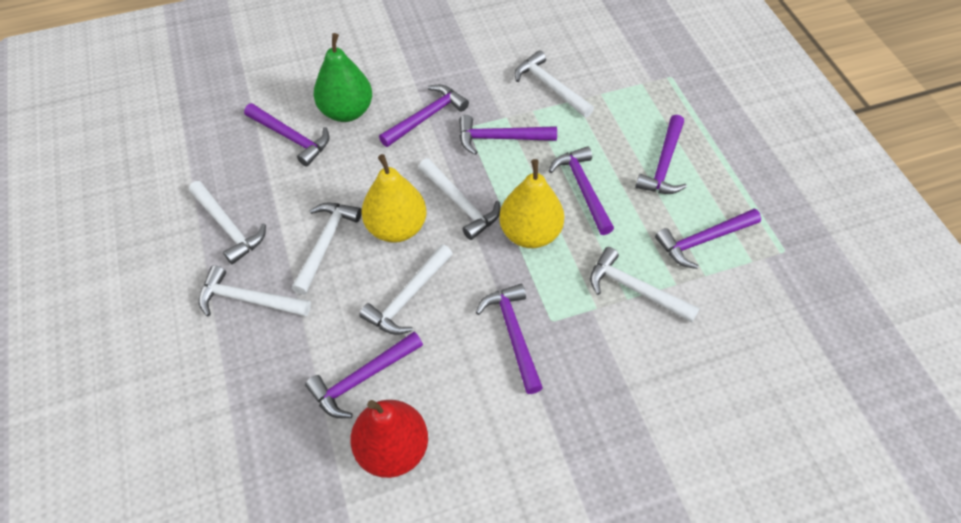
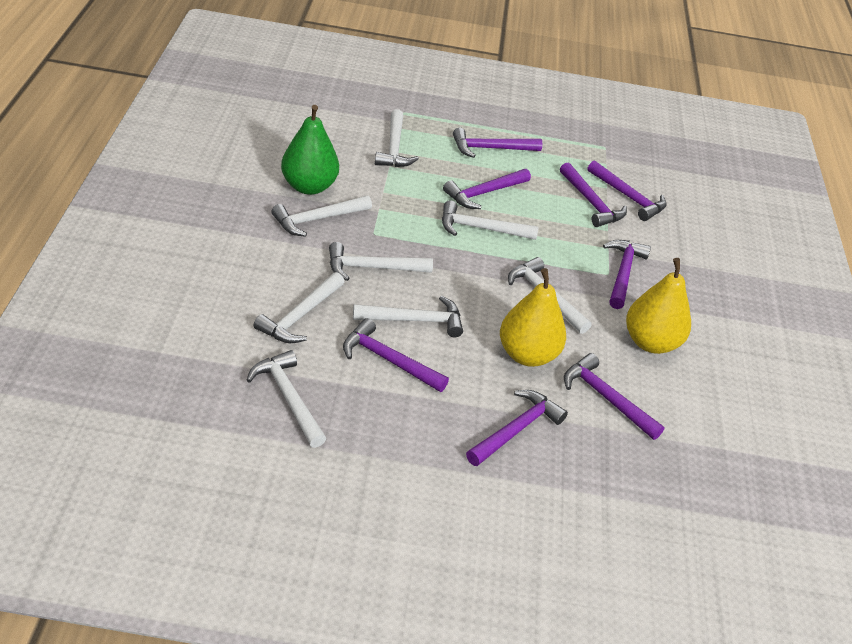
red pear: [350,400,428,478] = 1 -> none = 0
white hammer: [189,181,266,264] [199,265,311,316] [292,202,362,295] [359,244,453,335] [419,158,500,240] [515,50,594,117] [590,247,700,323] = 7 -> [247,350,326,448] [254,272,344,343] [271,196,372,237] [329,242,433,281] [353,296,463,337] [375,109,419,167] [442,200,538,240] [508,257,592,334] = 8

